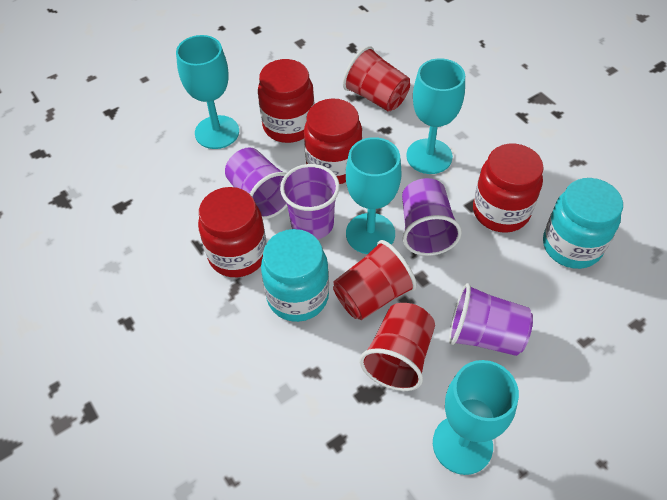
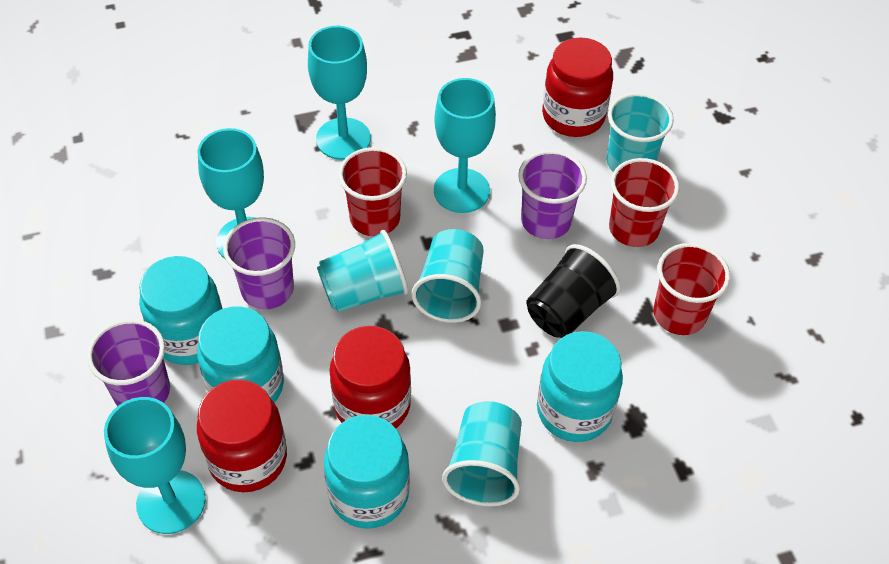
black cup: none = 0 -> [527,244,621,338] = 1
purple cup: [225,147,288,220] [280,164,340,239] [402,178,462,256] [449,283,533,356] = 4 -> [87,319,170,406] [223,217,295,309] [518,150,587,239] = 3
red jar: [198,187,267,277] [258,59,314,143] [304,98,362,184] [473,144,544,233] = 4 -> [197,380,287,492] [329,326,411,428] [542,37,613,137] = 3
turquoise cup: none = 0 -> [317,230,408,312] [411,229,484,323] [442,401,522,506] [606,93,674,172] = 4
turquoise jar: [261,229,329,322] [543,178,623,269] = 2 -> [139,256,223,365] [197,306,284,403] [324,415,410,529] [537,331,623,442] = 4

